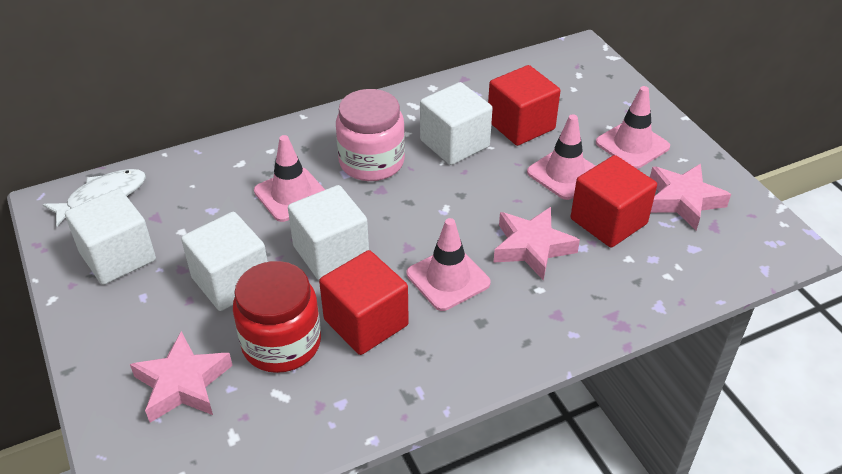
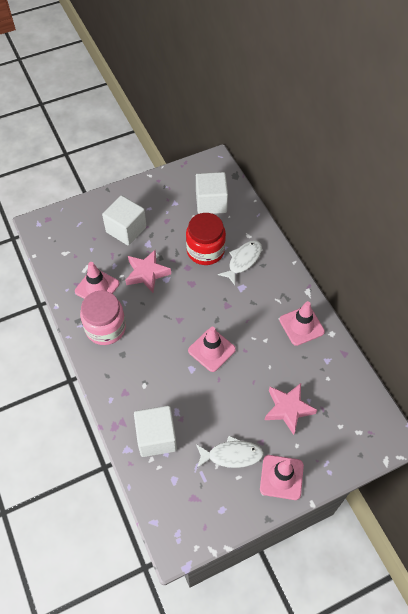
pink star: [130,331,233,423] [493,207,580,281] [650,164,731,230] = 3 -> [125,250,171,293] [265,383,317,435] = 2
red cube: [319,250,409,355] [488,65,560,146] [571,155,657,248] = 3 -> none = 0
white cube: [65,188,156,285] [181,212,268,311] [288,185,369,280] [420,82,493,165] = 4 -> [102,195,147,245] [134,406,177,457] [196,172,228,214] = 3
white fish: [42,169,146,226] = 1 -> [196,435,264,468] [218,240,262,285] = 2

